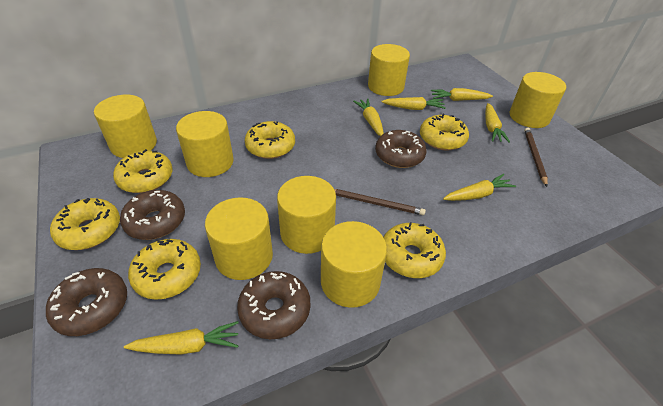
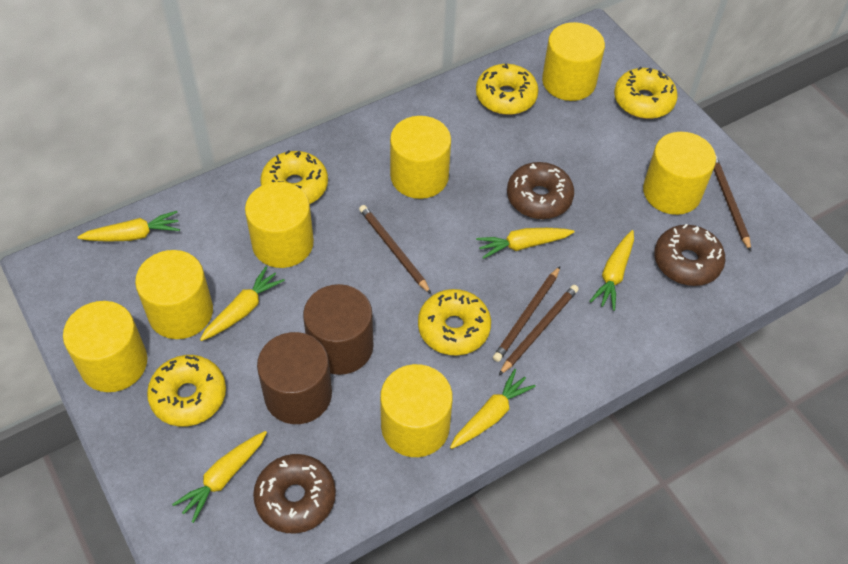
brown cylinder: none = 0 -> [257,332,332,424] [303,284,374,375] = 2
brown donut: [46,268,127,336] [120,190,185,240] [237,271,310,339] [375,130,427,168] = 4 -> [253,454,336,534] [507,162,574,219] [654,224,725,286] = 3
brown pencil: [334,189,426,215] [524,128,548,187] = 2 -> [359,205,431,294] [493,266,560,362] [499,285,579,375] [713,156,751,252] = 4
yellow donut: [50,198,120,250] [113,149,173,193] [128,239,201,300] [245,121,295,159] [383,222,446,278] [420,114,469,151] = 6 -> [147,355,226,427] [260,150,328,204] [418,289,491,355] [476,64,539,115] [614,66,678,119] = 5

